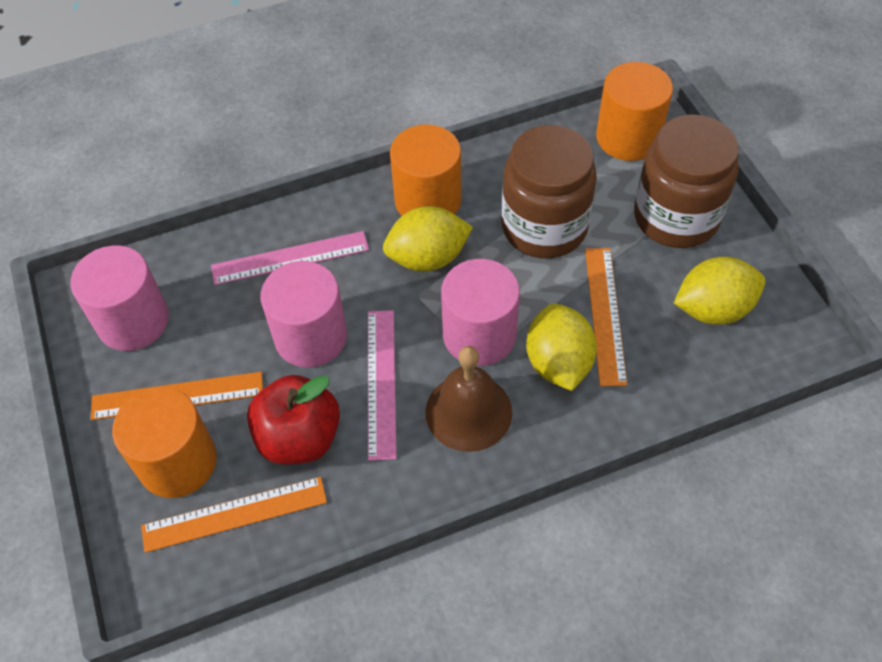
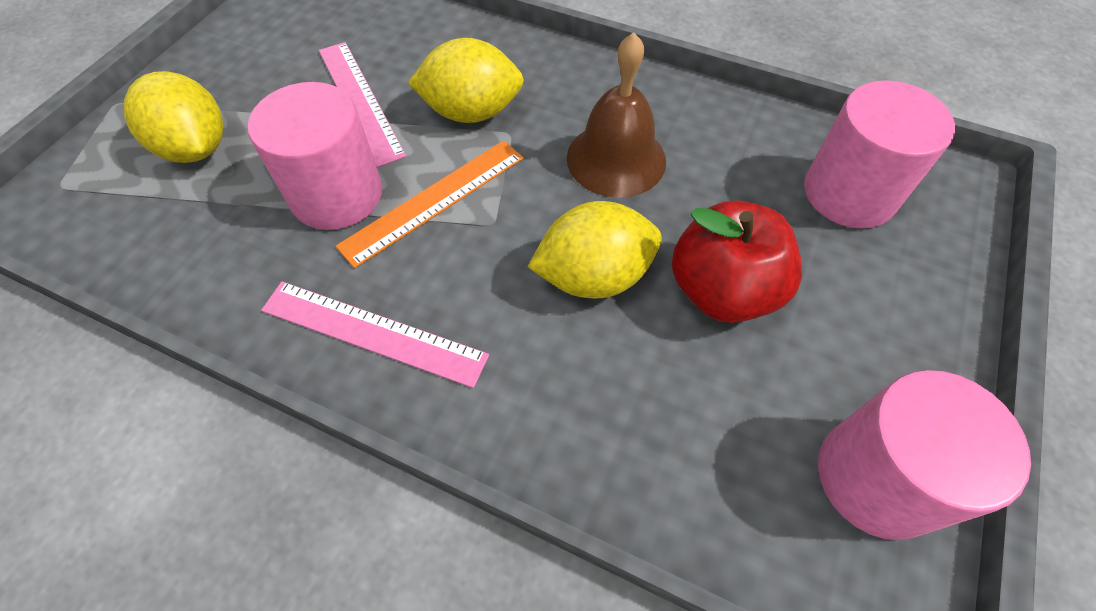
brown jar: [501,125,597,258] [634,114,739,248] = 2 -> none = 0
orange cylinder: [112,387,217,498] [390,125,462,216] [596,62,673,161] = 3 -> none = 0
orange ruler: [91,372,263,420] [141,477,327,553] [585,248,627,386] = 3 -> [335,140,524,268] = 1

